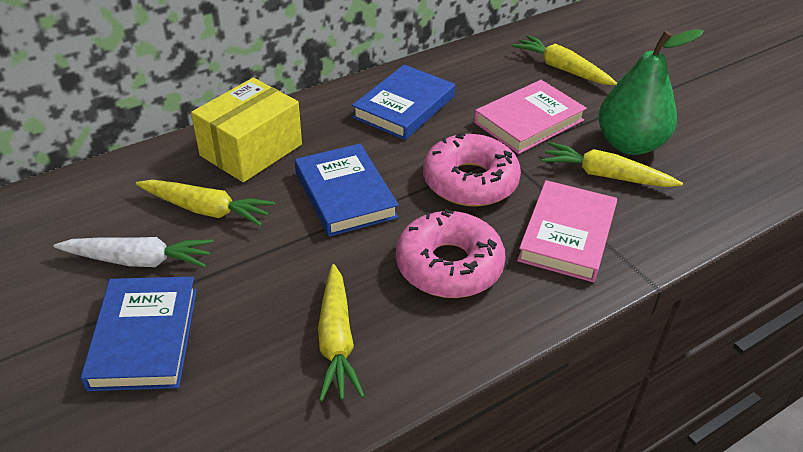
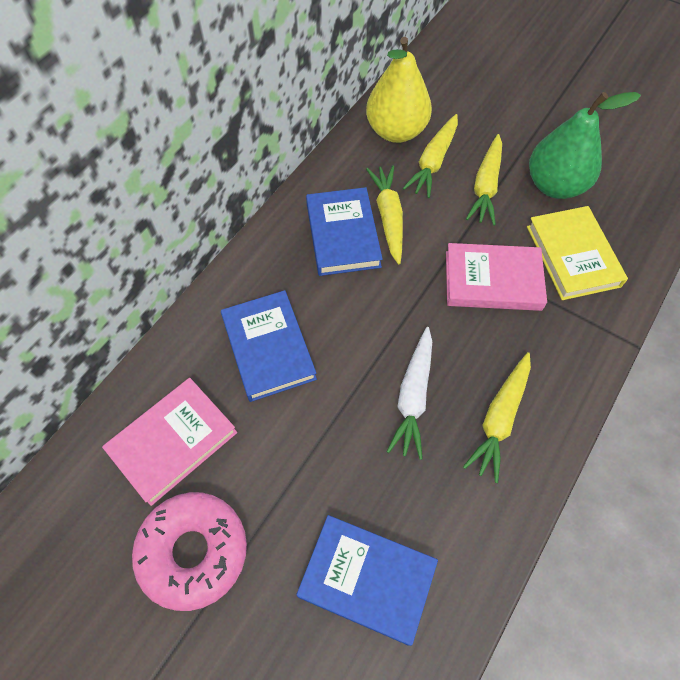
pink donut: [396,209,506,298] [423,133,521,207] = 2 -> [132,492,247,611] = 1
yellow book: none = 0 -> [527,206,628,300] = 1
yellow box: [191,78,302,182] = 1 -> none = 0
yellow pear: none = 0 -> [366,37,432,143] = 1

